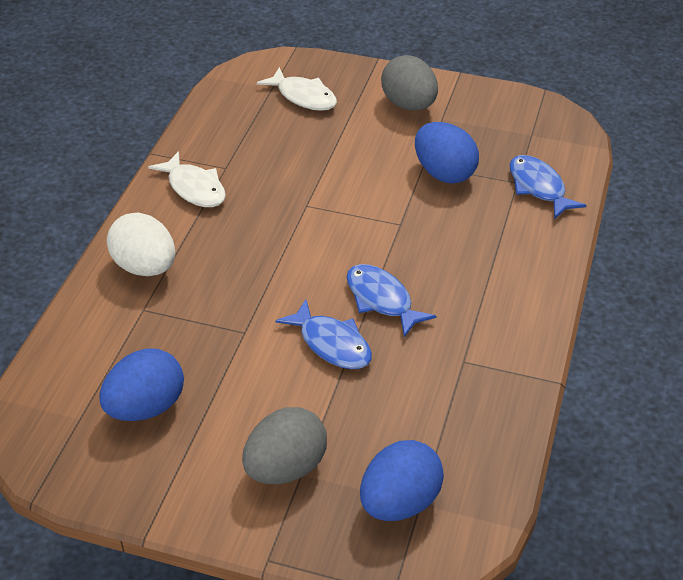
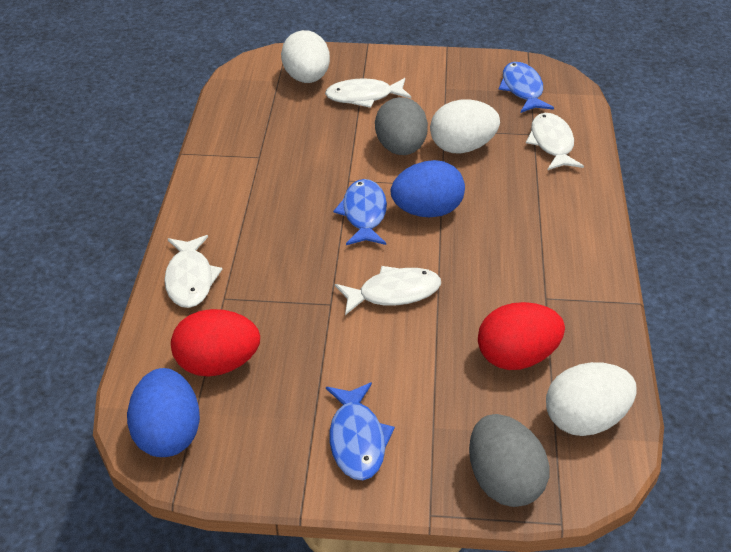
blue egg: [99,348,184,421] [360,440,444,521] [415,122,479,184] = 3 -> [127,368,200,457] [391,160,465,217] = 2
red egg: none = 0 -> [171,309,260,377] [478,302,565,370] = 2
white egg: [107,213,175,276] = 1 -> [281,30,330,83] [430,99,500,153] [546,362,636,436] = 3
white fish: [148,151,226,207] [257,67,337,111] = 2 -> [164,235,222,308] [325,78,411,108] [335,266,441,315] [526,113,584,170] = 4

